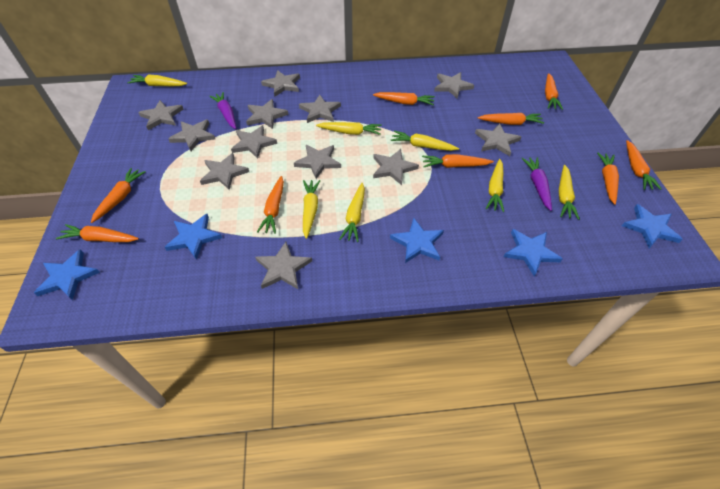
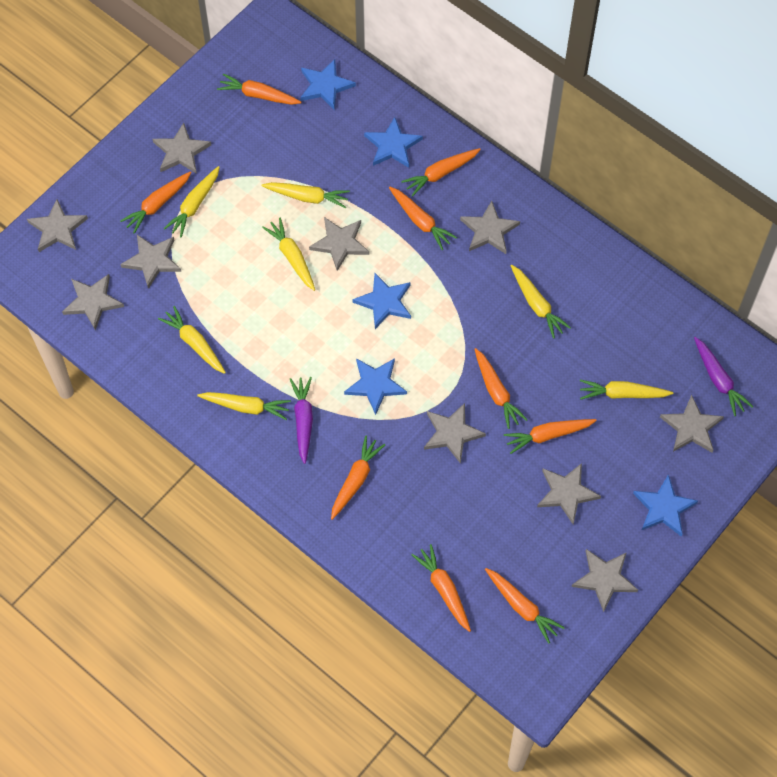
grey star: [138,100,184,130] [168,120,215,151] [200,153,249,190] [231,125,277,159] [246,99,288,129] [255,242,312,289] [261,70,300,97] [294,145,341,179] [299,95,341,123] [373,149,419,185] [434,72,474,98] [475,123,521,156] = 12 -> [27,199,88,252] [62,274,124,330] [120,235,181,289] [152,123,211,174] [309,217,369,271] [424,403,486,464] [460,201,520,254] [537,463,601,524] [572,549,638,612] [660,395,724,453] = 10

